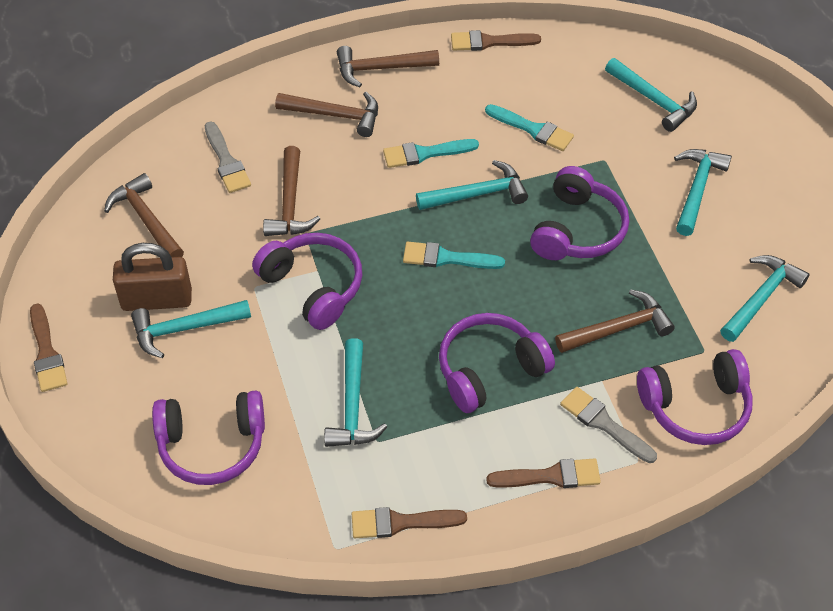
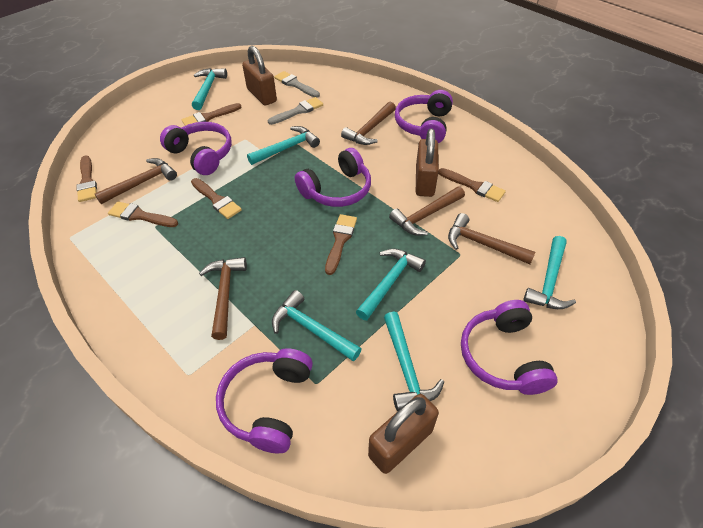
brown brush: [30,303,67,392] [352,507,467,538] [451,30,541,51] [486,459,601,488] = 4 -> [76,155,97,202] [108,201,178,227] [182,103,241,126] [191,178,242,219] [325,214,357,275] [438,168,506,202] = 6
brown padlock: [113,243,192,311] = 1 -> [242,46,277,105] [368,394,439,474] [416,128,439,197] = 3
turquoise brush: [383,139,479,168] [403,242,505,269] [485,104,574,151] = 3 -> none = 0

